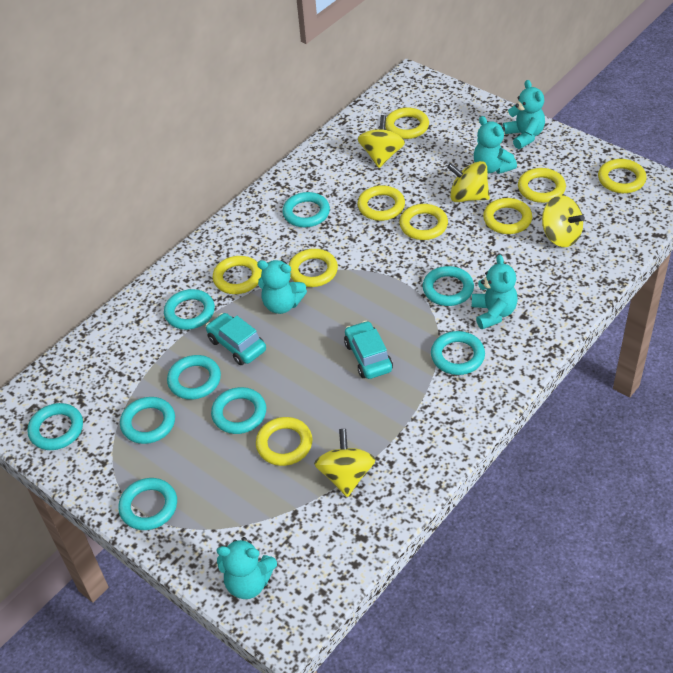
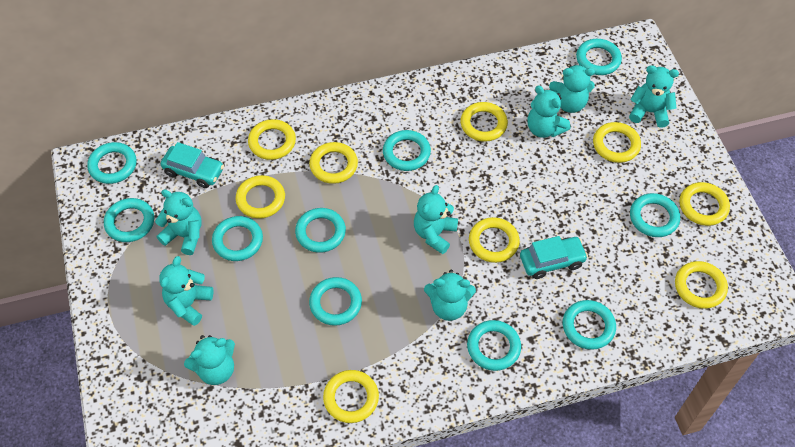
turquoise ring: [27,403,83,450] [118,478,177,530] [120,397,175,444] [164,289,215,330] [167,355,221,399] [211,387,266,434] [283,192,330,227] [423,266,474,306] [431,331,485,375] = 9 -> [87,142,136,184] [104,198,154,242] [212,216,263,261] [295,208,346,253] [309,277,362,326] [383,130,431,171] [467,320,521,371] [563,300,616,350] [576,39,622,75] [630,193,680,237] = 10
turquoise teddy bear: [217,537,277,599] [257,260,307,314] [472,255,518,329] [474,116,517,174] [503,80,545,149] = 5 -> [155,190,202,255] [159,256,214,326] [184,335,235,385] [414,185,458,254] [424,270,476,321] [527,86,571,138] [549,65,595,113] [629,65,679,128] = 8
yellow spinning top: [314,429,376,497] [358,115,405,168] [447,161,490,202] [542,195,585,247] = 4 -> none = 0

